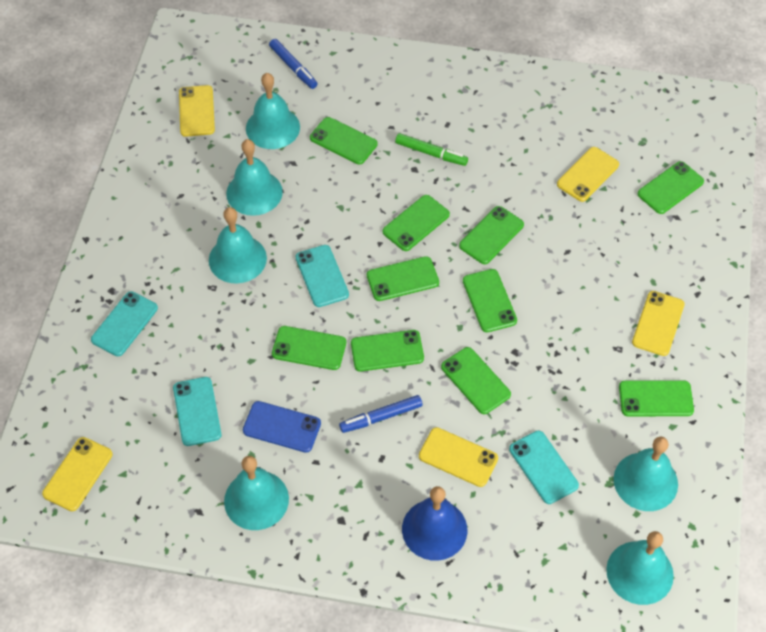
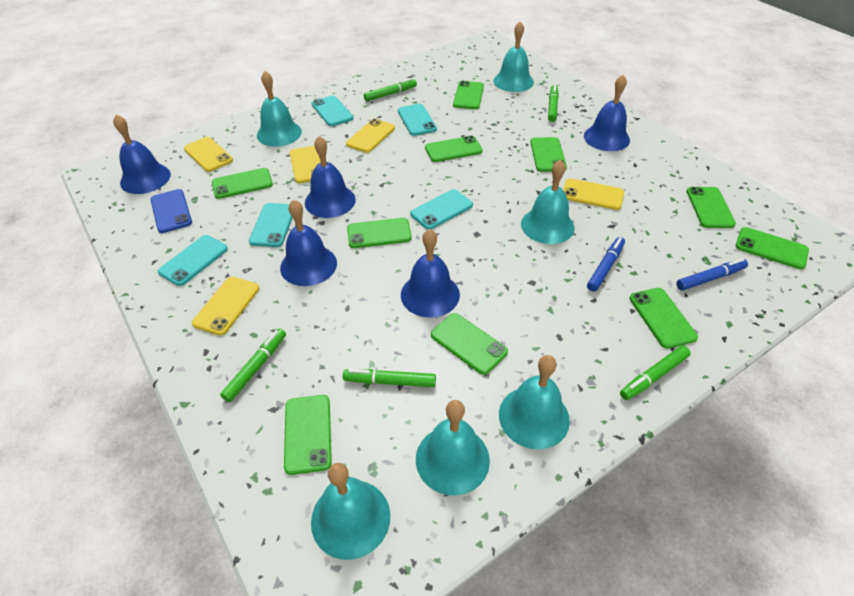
blue bell: [402,486,467,561] = 1 -> [113,114,171,194] [280,199,337,286] [305,136,356,218] [401,229,460,318] [584,75,630,151] = 5
green marker: [395,133,468,166] = 1 -> [220,328,286,402] [343,369,436,387] [364,78,417,101] [548,84,559,122] [620,346,691,400] = 5
turquoise phone: [91,291,158,356] [173,377,221,446] [295,245,349,307] [509,431,579,504] = 4 -> [158,235,228,286] [249,203,292,247] [311,95,353,126] [398,104,437,136] [410,189,473,230] = 5

